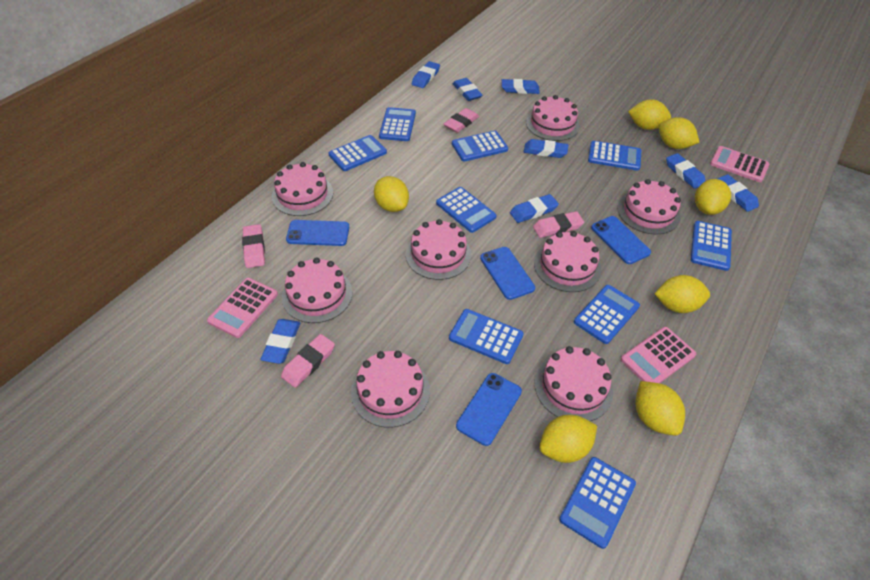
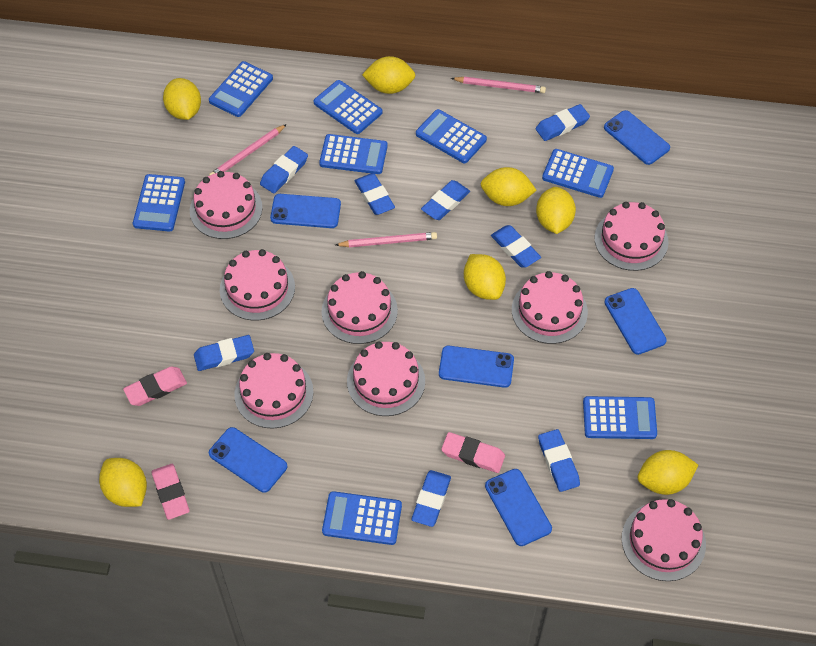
blue calculator: [329,135,387,171] [379,107,416,141] [436,187,496,233] [449,309,524,364] [452,131,508,162] [559,457,636,549] [574,285,640,344] [588,141,642,171] [691,221,732,271] = 9 -> [133,174,185,231] [209,61,273,117] [314,80,382,134] [319,134,388,174] [322,491,402,545] [416,109,487,163] [542,149,614,198] [583,396,657,439] = 8
blue phone: [286,220,349,246] [456,373,522,446] [480,247,535,300] [591,216,651,264] = 4 -> [209,427,287,493] [270,194,341,228] [439,346,514,388] [485,469,552,546] [604,110,670,165] [604,288,667,355] = 6
pink calculator: [207,278,278,338] [621,327,696,383] [710,146,770,182] = 3 -> none = 0
pink eraser: [242,224,265,268] [281,334,335,388] [444,108,479,133] [533,211,584,238] = 4 -> [123,366,187,406] [151,464,190,520] [441,432,505,473] = 3
pink pencil: none = 0 -> [209,124,287,176] [335,232,437,247] [451,77,546,93] = 3

